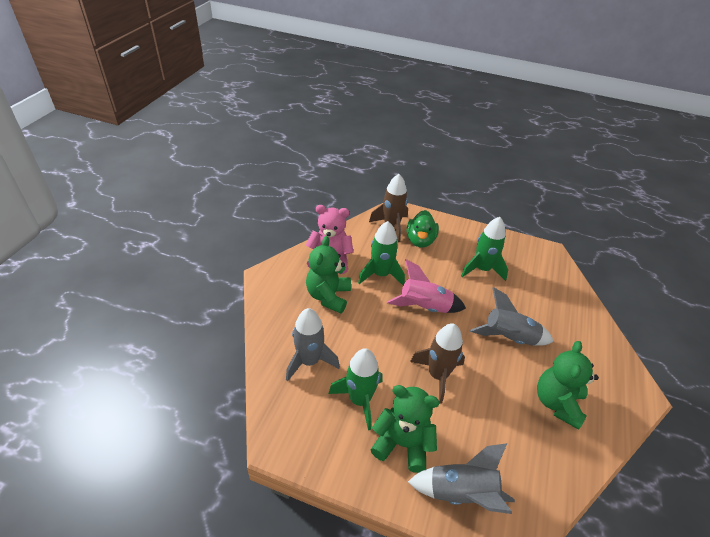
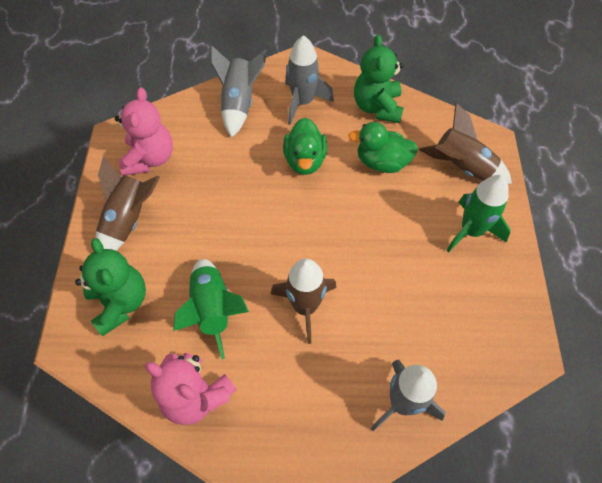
brown rocket: [369,174,408,242] [410,323,465,403] = 2 -> [96,156,160,251] [271,258,336,344] [419,103,512,184] = 3
green duck: [407,210,439,247] = 1 -> [283,118,327,175] [348,122,418,173] = 2
green rocket: [328,348,383,430] [358,221,405,285] [461,217,508,281] = 3 -> [173,259,249,359] [446,175,511,253] = 2
green teddy bear: [306,236,351,313] [371,385,440,473] [537,341,599,430] = 3 -> [75,238,146,336] [354,34,404,123] = 2
pink rocket: [387,259,466,313] = 1 -> none = 0
pink teddy bear: [306,205,354,274] = 1 -> [115,88,173,175] [145,353,237,425] = 2

